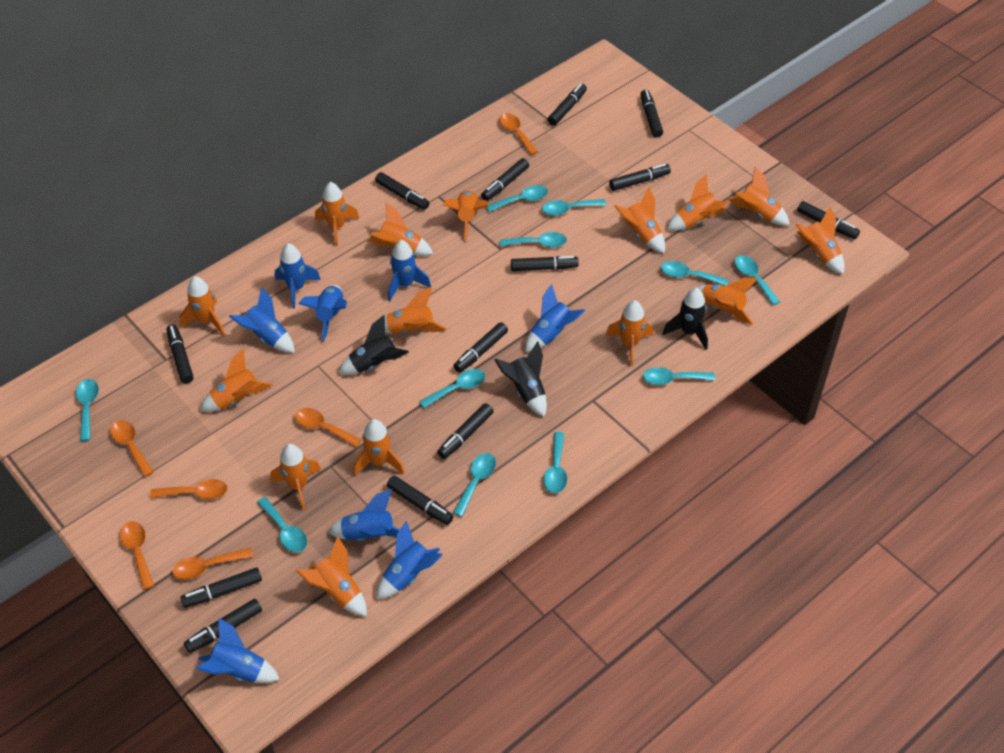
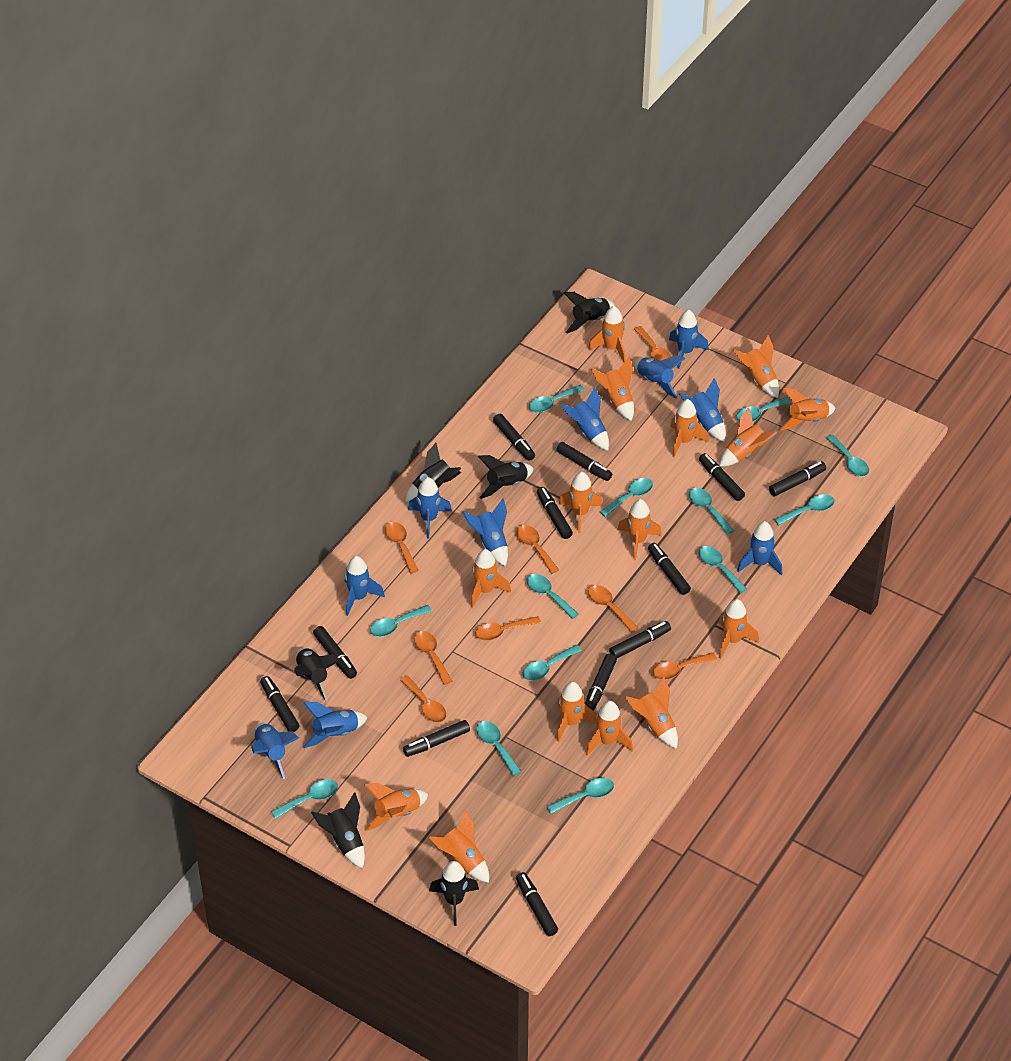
black marker: [166,325,194,383] [180,567,262,608] [184,599,262,653] [375,172,429,210] [387,476,454,525] [437,403,494,459] [454,322,508,373] [481,158,529,201] [511,256,579,271] [548,84,587,126] [609,164,671,191] [640,90,663,137] [797,201,860,239] = 13 -> [260,676,299,732] [313,626,357,679] [403,720,470,757] [493,414,535,461] [516,872,558,936] [537,487,573,539] [556,442,612,481] [585,653,617,711] [609,621,671,658] [648,543,691,595] [699,453,745,501] [769,461,826,497] = 12
black rocket: [339,315,409,375] [494,341,547,417] [662,288,708,350] = 3 -> [294,648,341,701] [311,792,365,868] [405,443,461,502] [429,861,479,926] [478,455,534,499] [564,292,614,333] = 6
blue rocket: [196,617,280,683] [229,287,295,353] [275,243,321,308] [298,285,347,341] [328,489,400,541] [376,520,443,600] [388,240,431,301] [525,284,585,352] = 8 -> [251,723,299,779] [303,702,368,748] [345,556,385,616] [408,477,452,538] [462,498,508,566] [560,386,609,450] [634,355,686,398] [669,310,709,369] [679,378,726,442] [737,521,782,575] = 10
orange spoon: [110,420,154,477] [120,521,154,590] [150,479,228,499] [173,548,253,580] [295,408,361,447] [499,113,538,155] = 6 -> [385,522,419,573] [400,675,447,723] [414,631,452,685] [475,616,541,640] [517,525,559,574] [588,585,638,632] [634,326,671,361] [652,652,717,680] = 8
turquoise spoon: [76,379,99,441] [257,497,307,552] [419,369,485,408] [453,453,496,517] [486,185,548,212] [500,232,567,248] [542,199,606,216] [543,432,567,493] [643,367,715,385] [661,261,728,286] [734,255,780,306] = 11 -> [271,779,338,819] [370,605,432,637] [476,721,522,776] [522,645,582,681] [526,574,578,619] [529,385,585,413] [547,778,614,814] [600,478,653,517] [689,488,734,535] [698,546,747,593] [736,397,792,421] [774,494,834,525] [826,435,869,477] = 13

